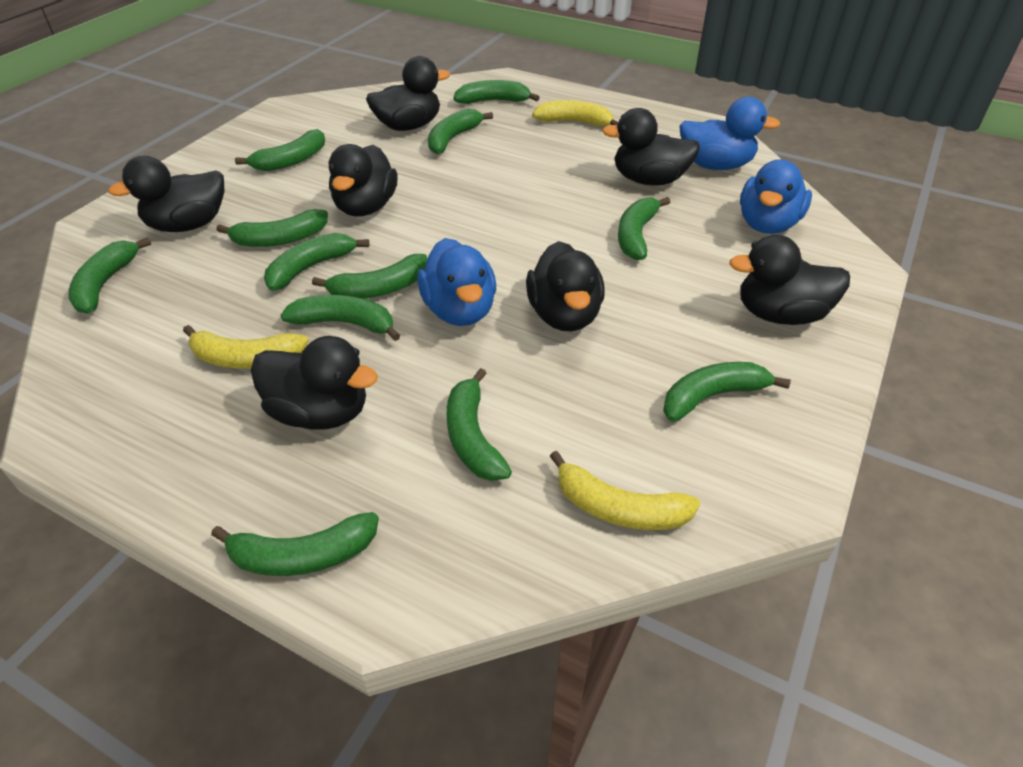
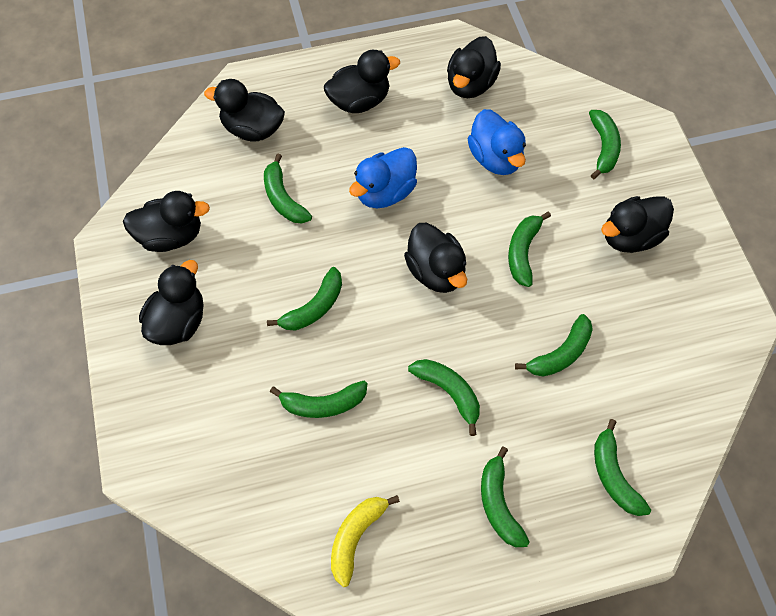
blue duck: [417,238,496,326] [679,97,780,170] [740,160,812,234] = 3 -> [349,147,417,209] [468,109,526,175] = 2
green banana: [68,237,151,313] [211,512,379,576] [216,209,328,247] [235,129,325,171] [264,233,370,291] [280,295,401,341] [312,254,427,299] [428,109,493,154] [446,368,512,481] [453,80,540,104] [618,197,670,260] [663,362,791,422] = 12 -> [264,154,312,223] [267,267,342,330] [270,381,367,418] [408,359,480,436] [481,447,529,547] [508,211,551,287] [515,314,593,377] [589,110,621,179] [594,419,651,516] = 9
yellow banana: [183,325,308,369] [532,100,618,126] [550,451,700,530] = 3 -> [331,495,400,587] = 1

